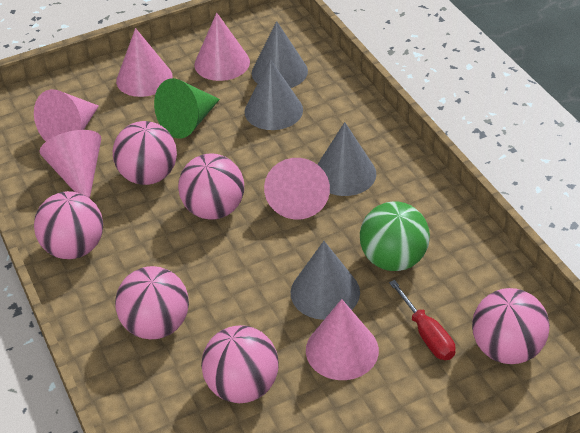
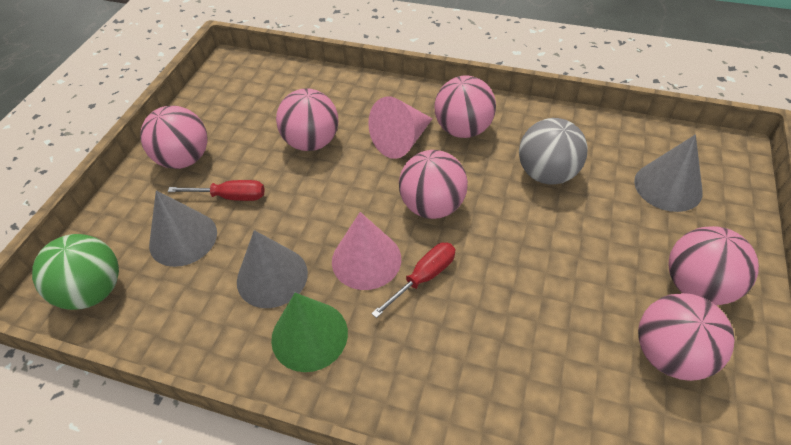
grey ball: none = 0 -> [519,118,588,185] = 1
grey cone: [245,59,303,130] [252,21,308,88] [291,241,360,320] [317,122,376,196] = 4 -> [149,190,217,267] [237,230,308,308] [634,134,703,212] = 3
pink cone: [34,89,99,141] [39,130,101,198] [116,28,173,97] [194,13,250,81] [264,158,330,219] [306,299,379,380] = 6 -> [332,212,401,290] [368,97,433,159] = 2
red screwdriver: [389,280,456,360] = 1 -> [168,180,265,201] [371,243,455,318] = 2

